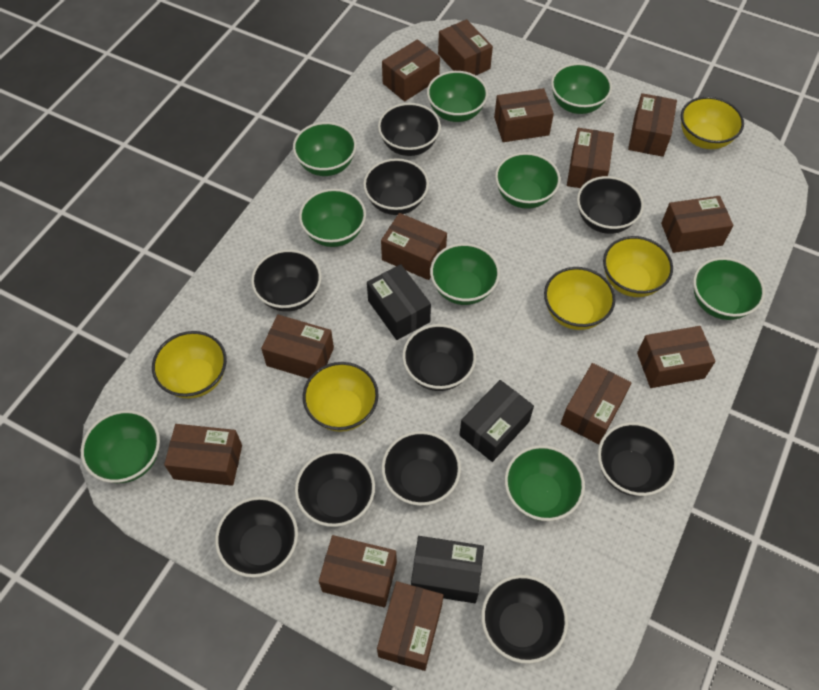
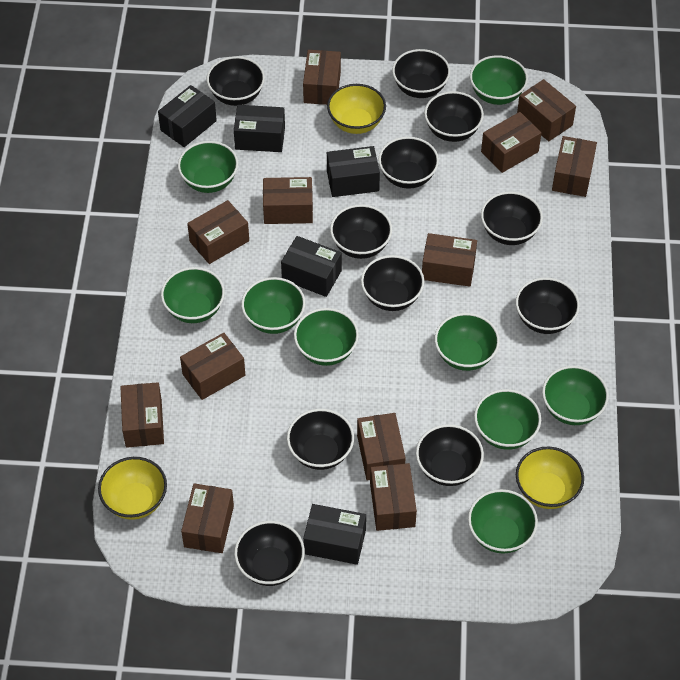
black bowl: [215,497,298,578] [251,249,321,312] [295,450,375,527] [363,158,429,215] [378,103,441,156] [382,431,461,506] [402,324,476,391] [481,575,568,664] [577,176,644,234] [598,422,677,496] = 10 -> [207,56,265,106] [234,521,305,586] [287,409,354,470] [330,204,392,259] [361,255,424,311] [378,137,439,189] [392,49,450,98] [416,424,484,486] [424,91,484,142] [481,192,543,245] [516,277,580,334] = 11
black box: [367,264,431,340] [411,536,484,603] [459,380,534,462] = 3 -> [158,85,217,147] [234,105,285,152] [281,236,342,297] [303,504,366,565] [327,146,380,197] = 5
brown box: [164,424,242,486] [261,315,334,379] [319,535,397,607] [377,581,444,671] [381,213,447,280] [382,39,440,102] [438,19,493,76] [494,88,554,142] [561,363,631,444] [567,128,614,188] [628,93,677,157] [637,326,716,388] [661,196,733,253] = 13 -> [120,382,164,448] [180,333,245,400] [181,484,234,553] [187,200,249,264] [263,177,313,224] [303,50,341,105] [357,413,406,480] [370,463,417,531] [422,233,477,287] [481,112,541,173] [517,79,576,141] [552,136,597,197] = 12
yellow bowl: [152,331,227,399] [303,362,379,432] [544,267,615,330] [603,236,673,297] [681,96,744,149] = 5 -> [98,457,167,520] [327,84,386,134] [516,447,584,509] = 3

